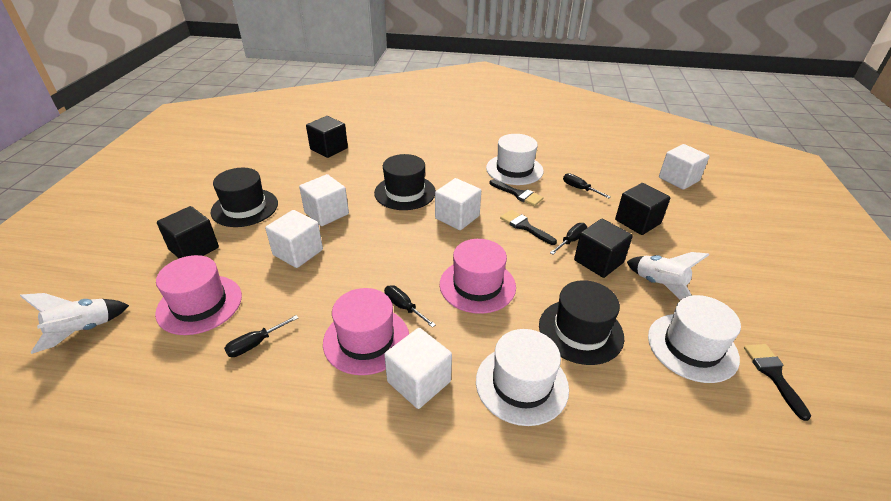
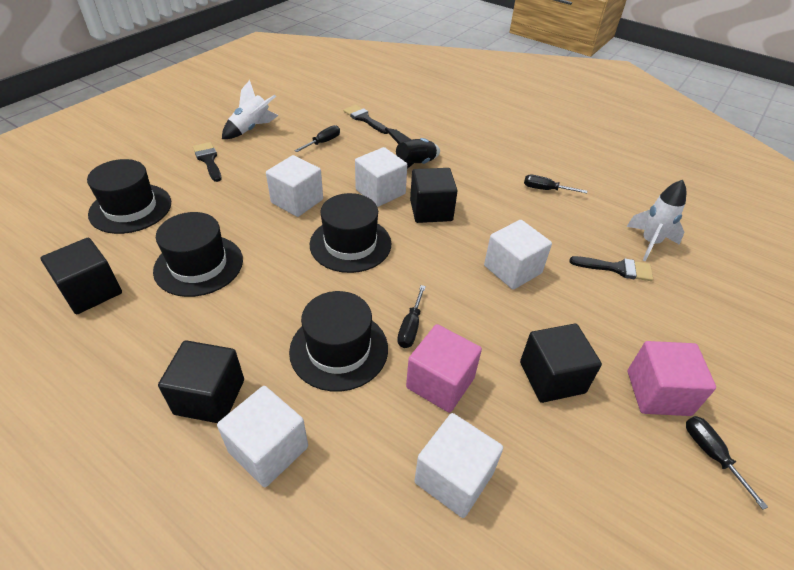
black hat: [210,168,278,227] [374,154,436,210] [539,280,624,365] = 3 -> [87,159,171,234] [153,212,243,297] [289,291,388,392] [310,193,391,273] = 4
black rocket: none = 0 -> [385,128,440,169] = 1
pink cube: none = 0 -> [406,324,482,413] [628,341,716,416] = 2
pink hat: [155,255,242,335] [323,288,409,375] [440,239,516,314] = 3 -> none = 0
white hat: [476,329,569,426] [486,134,544,185] [648,295,741,383] = 3 -> none = 0

